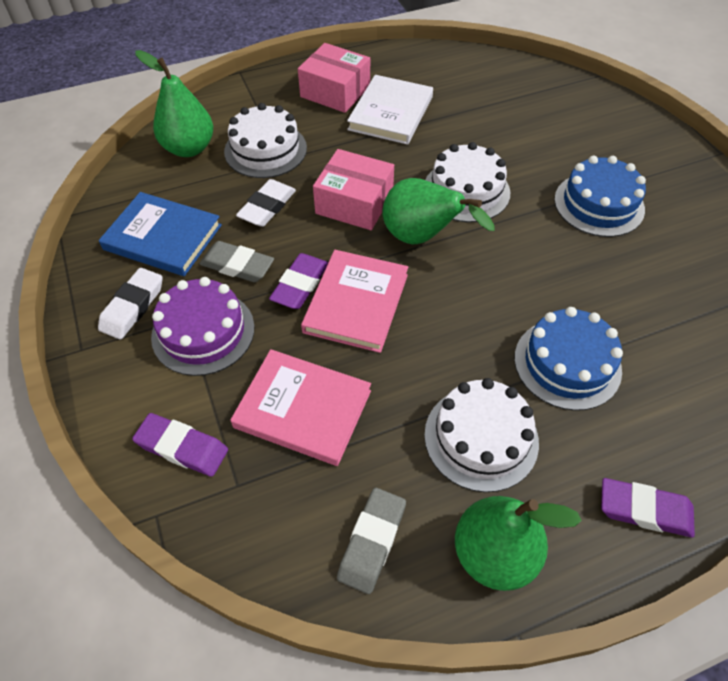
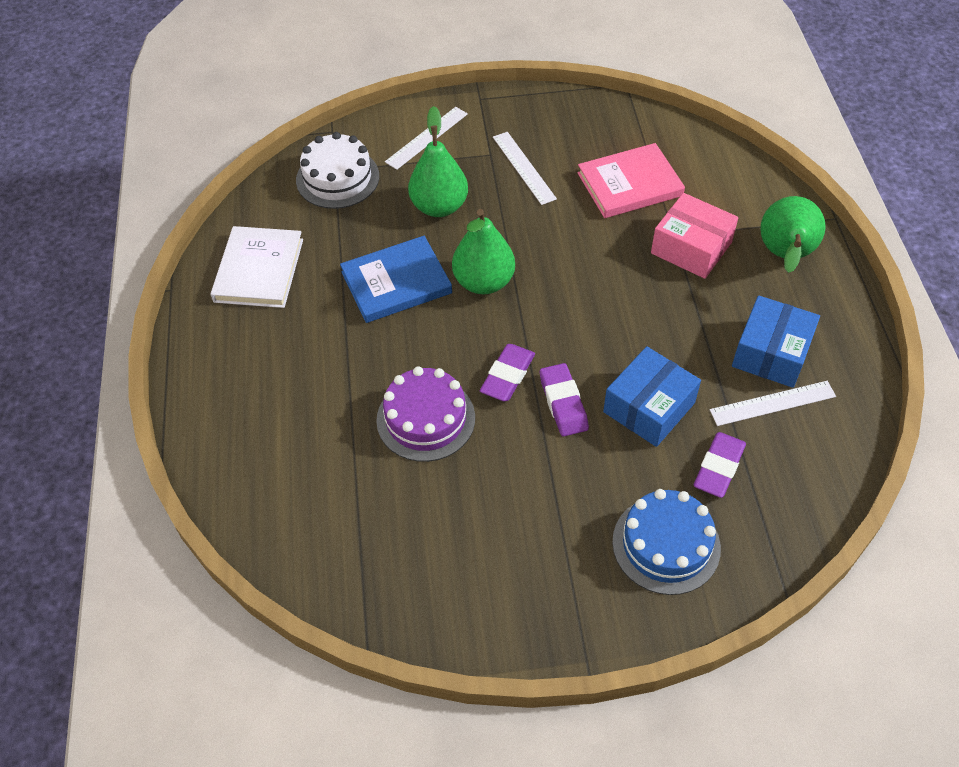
blue box: none = 0 -> [603,346,701,447] [732,295,820,388] = 2
blue cake: [514,307,623,411] [554,156,646,237] = 2 -> [612,489,721,595] = 1
grey eraser: [200,241,274,282] [337,488,406,594] = 2 -> none = 0
pink book: [230,349,371,466] [301,250,408,353] = 2 -> [577,143,685,218] = 1
pink box: [298,43,370,113] [313,149,394,230] = 2 -> [651,193,738,279] = 1
white cake: [224,103,307,178] [424,378,539,492] [425,142,510,222] = 3 -> [296,132,379,209] = 1
white eraser: [98,268,163,340] [236,179,296,227] = 2 -> none = 0
white ruler: none = 0 -> [385,107,468,170] [493,132,557,205] [710,381,836,426] = 3

